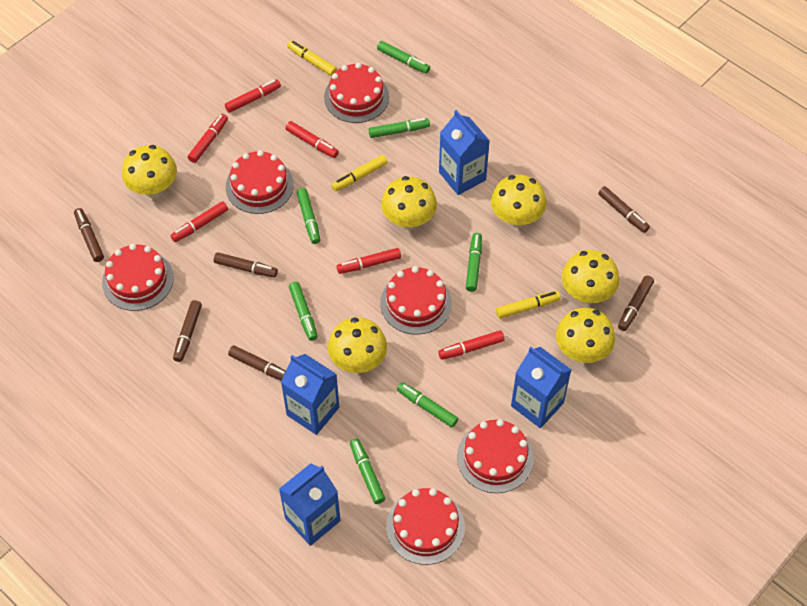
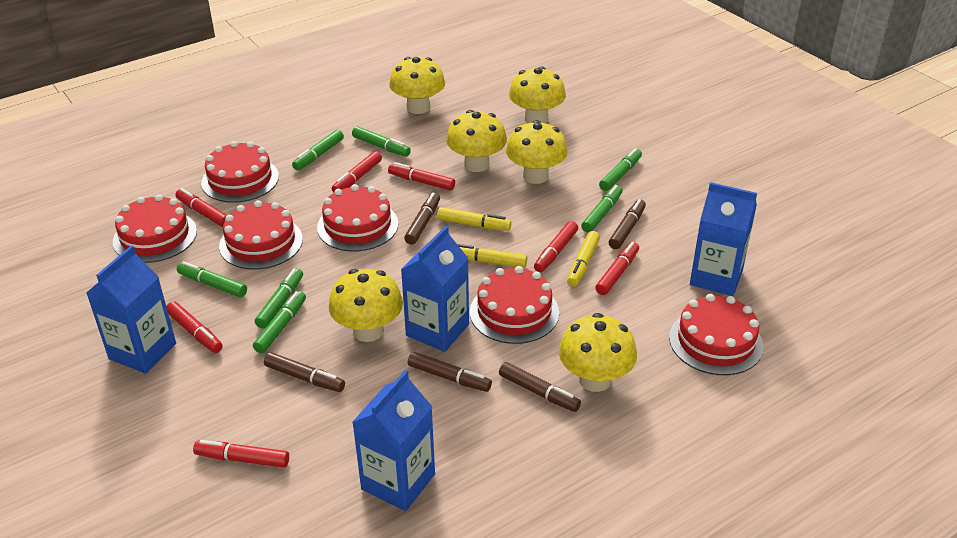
brown marker: [74,208,104,262] [173,300,202,362] [214,252,278,278] [228,345,286,381] [598,186,650,233] [618,276,654,331] = 6 -> [264,352,345,392] [404,193,440,244] [408,352,492,392] [499,362,581,412] [609,199,646,249] = 5
red marker: [171,201,228,242] [188,114,228,163] [225,79,281,113] [285,121,339,158] [337,248,401,274] [438,330,504,360] = 6 -> [166,301,223,353] [175,188,227,227] [193,440,289,468] [332,151,382,193] [388,162,455,190] [534,221,578,272] [595,242,639,295] = 7

